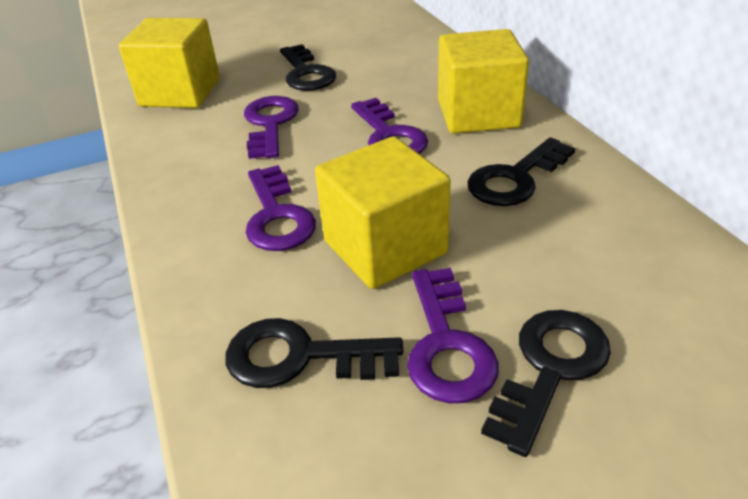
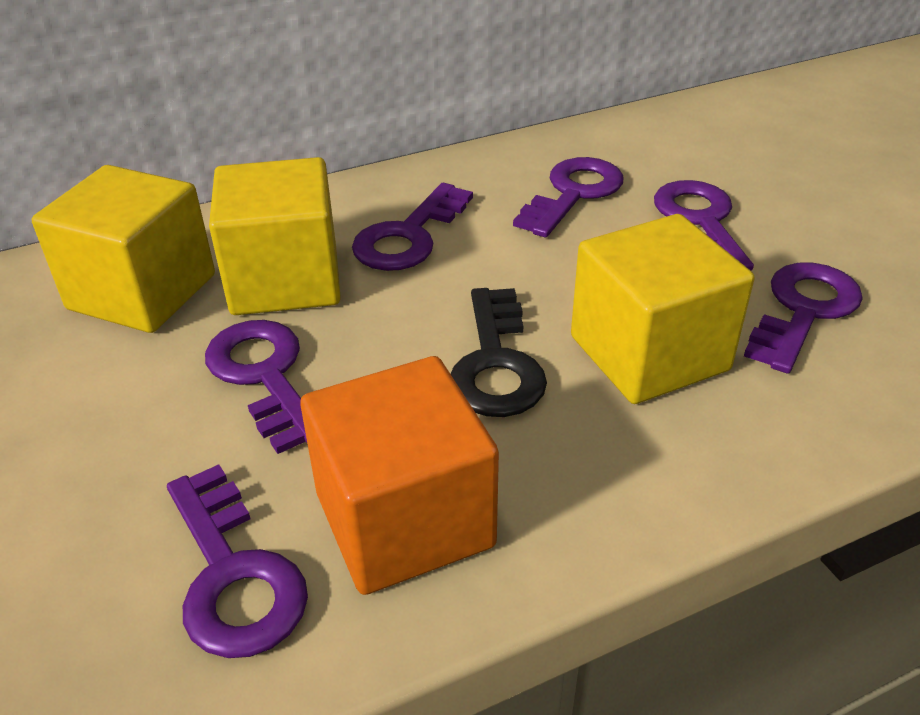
black key: [226,318,403,388] [280,44,336,91] [467,137,575,206] [481,310,611,457] = 4 -> [451,288,547,417] = 1
orange cube: none = 0 -> [300,356,499,595] = 1
purple key: [244,96,299,159] [246,165,316,251] [351,98,428,154] [407,268,499,404] = 4 -> [167,464,308,658] [205,320,307,454] [352,183,473,271] [513,157,623,237] [654,180,754,271] [744,262,863,374] = 6

